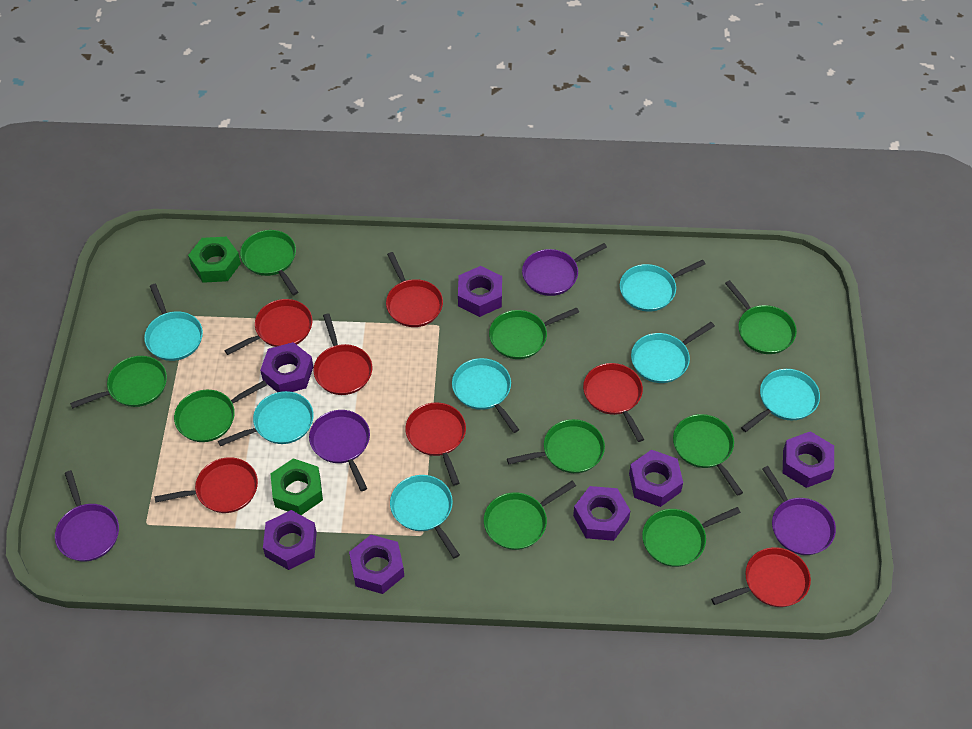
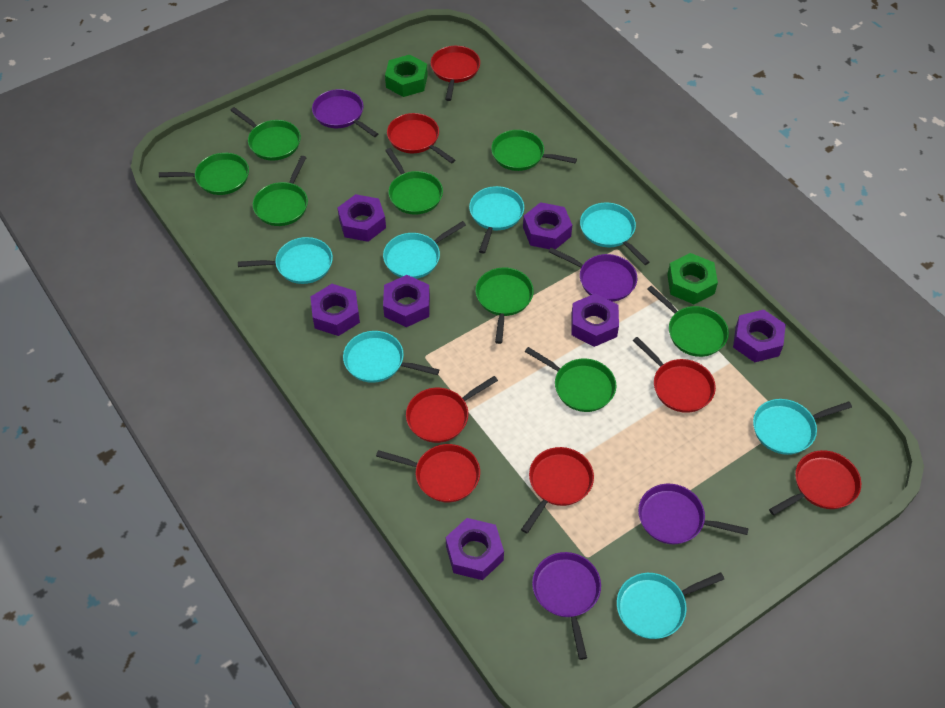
green pan: [70,356,167,408] [174,380,267,442] [240,230,298,295] [484,481,576,550] [489,307,579,359] [507,419,605,473] [642,507,741,567] [673,414,743,496] [725,280,797,354] = 9 -> [159,153,249,195] [230,107,301,161] [253,156,308,226] [385,148,443,215] [475,268,534,344] [491,130,577,171] [525,347,616,412] [647,286,729,357] = 8

